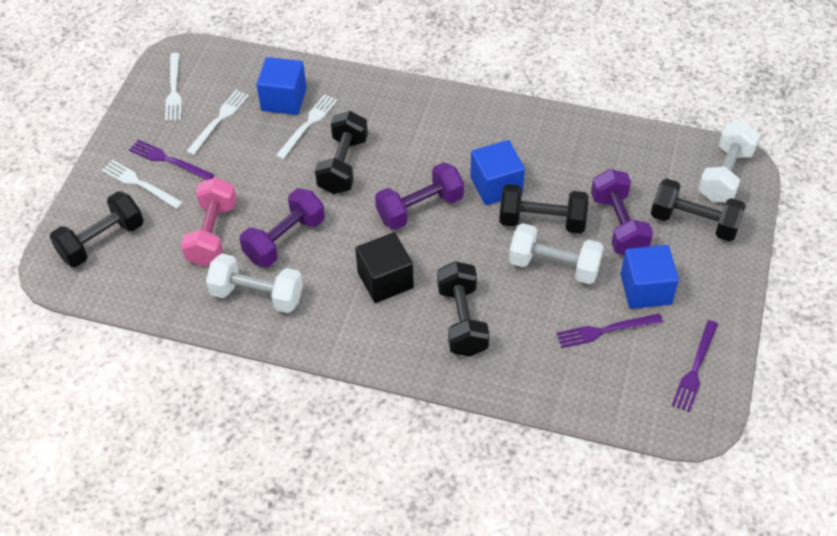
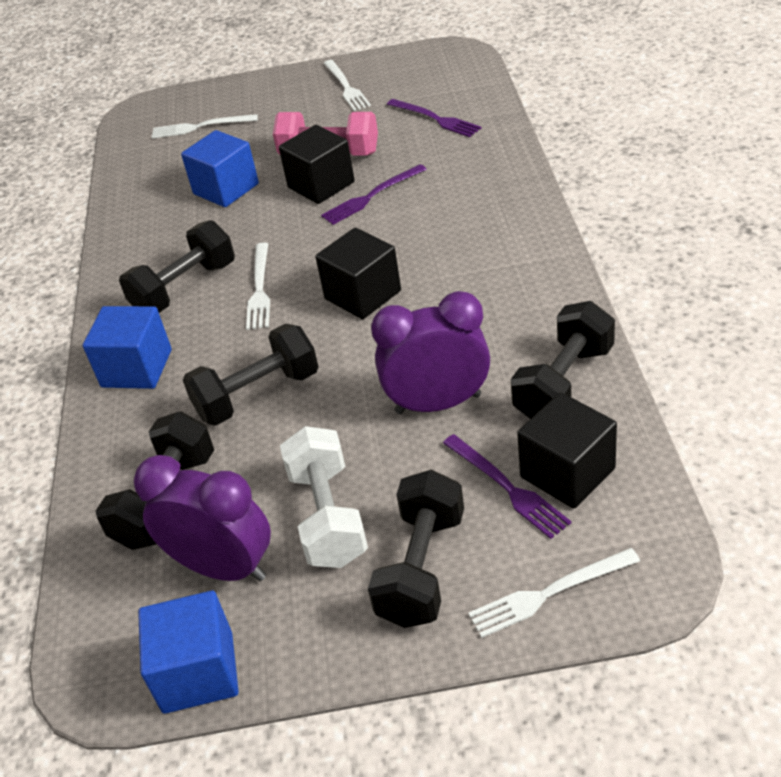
black cube: [355,232,414,303] = 1 -> [279,125,355,204] [315,228,401,319] [517,393,617,509] = 3
purple clock: none = 0 -> [133,455,271,581] [371,291,490,414] = 2
purple dumbbell: [240,188,325,267] [375,162,464,230] [591,169,653,255] = 3 -> none = 0
white dumbbell: [206,254,303,313] [509,223,604,284] [698,123,760,202] = 3 -> [280,426,368,568] = 1

